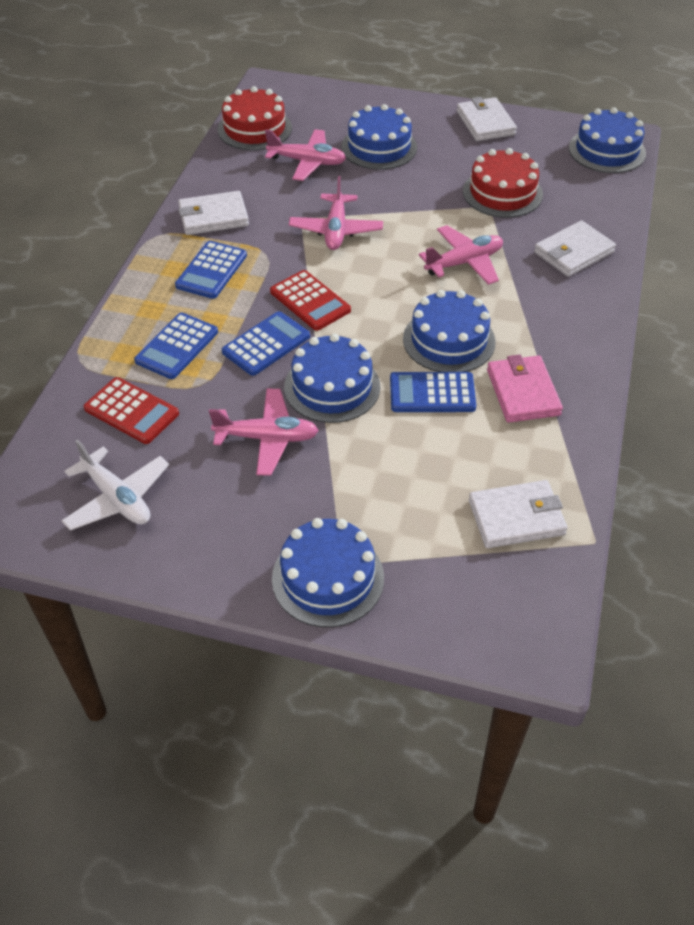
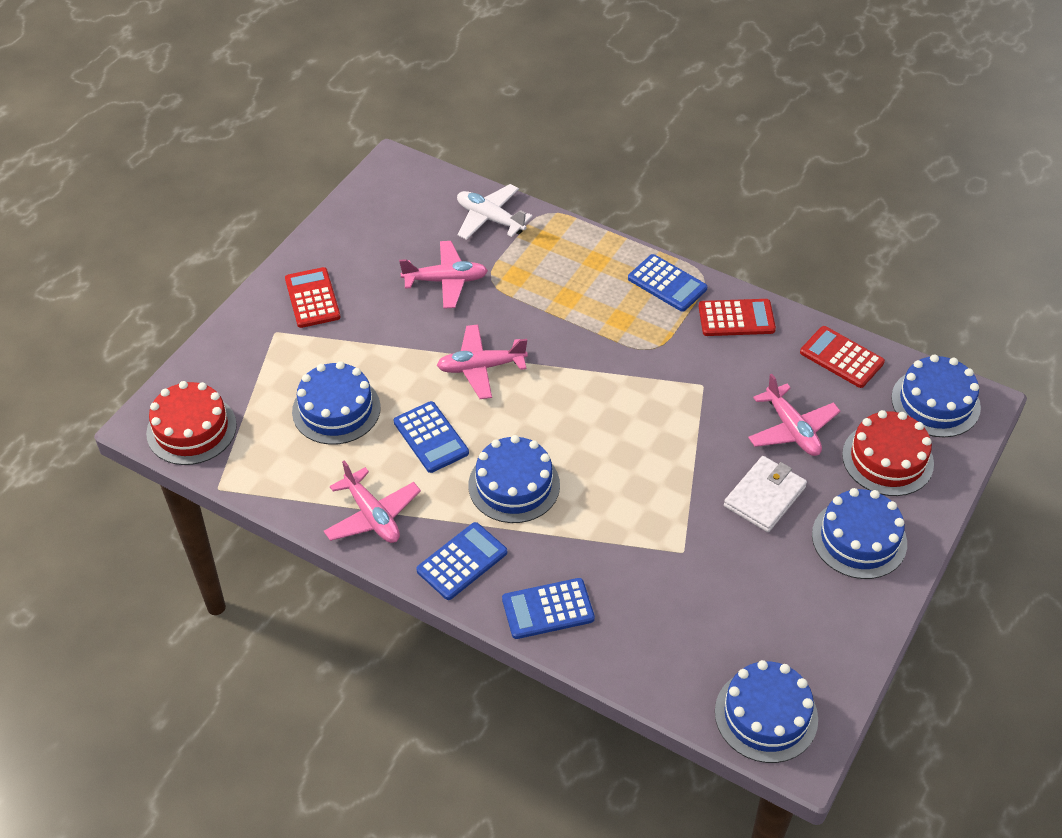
pink wallet: [487,354,563,423] = 1 -> none = 0
red calculator: [84,377,179,444] [270,270,351,331] = 2 -> [285,267,341,328] [699,299,776,336] [800,326,885,388] = 3
white wallet: [178,191,249,235] [457,97,517,141] [469,480,567,548] [534,220,616,277] = 4 -> [724,456,807,532] = 1

